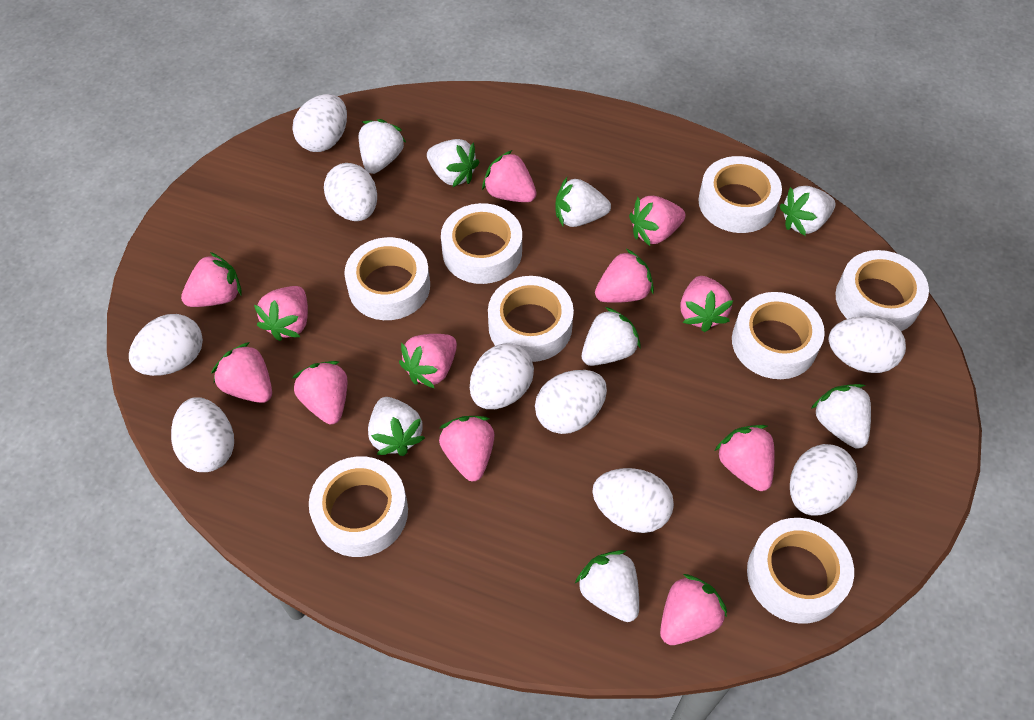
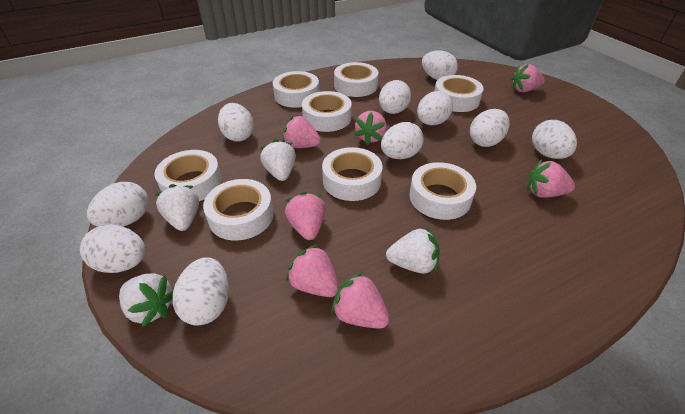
pink strawberry: [181,252,242,307] [211,342,272,403] [254,286,308,341] [292,361,348,424] [399,334,457,389] [439,416,495,481] [482,150,537,202] [595,249,654,303] [629,196,686,246] [660,574,727,645] [680,276,733,332] [715,425,775,491] = 12 -> [282,115,321,148] [285,192,326,240] [286,244,339,297] [331,272,390,329] [354,111,387,145] [511,64,544,92] [527,159,575,198] = 7
white egg: [129,314,203,376] [171,397,234,472] [293,94,347,152] [324,163,377,221] [470,343,534,409] [535,370,607,434] [592,468,674,533] [790,444,858,516] [829,316,906,373] = 9 -> [80,225,146,273] [87,182,149,227] [173,257,229,326] [218,103,254,142] [379,80,411,114] [381,122,424,159] [417,91,453,125] [422,50,458,80] [470,109,510,147] [532,120,577,159] = 10
white strawberry: [358,119,406,174] [368,397,425,456] [427,139,479,188] [555,177,611,227] [575,550,639,622] [582,307,641,366] [779,186,836,236] [811,384,871,449] = 8 -> [119,273,173,327] [155,184,199,231] [260,139,296,181] [386,227,440,274] = 4

